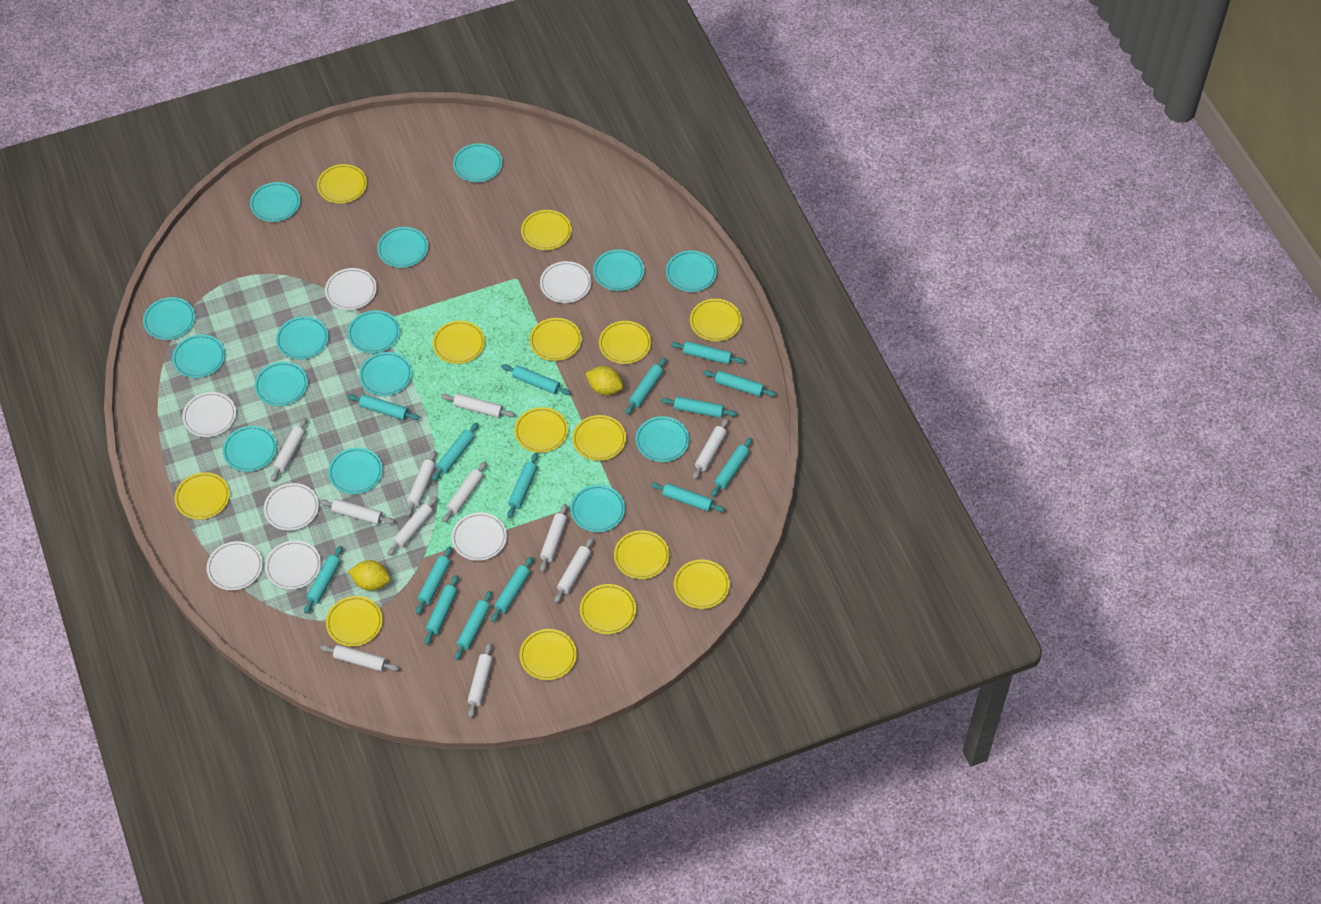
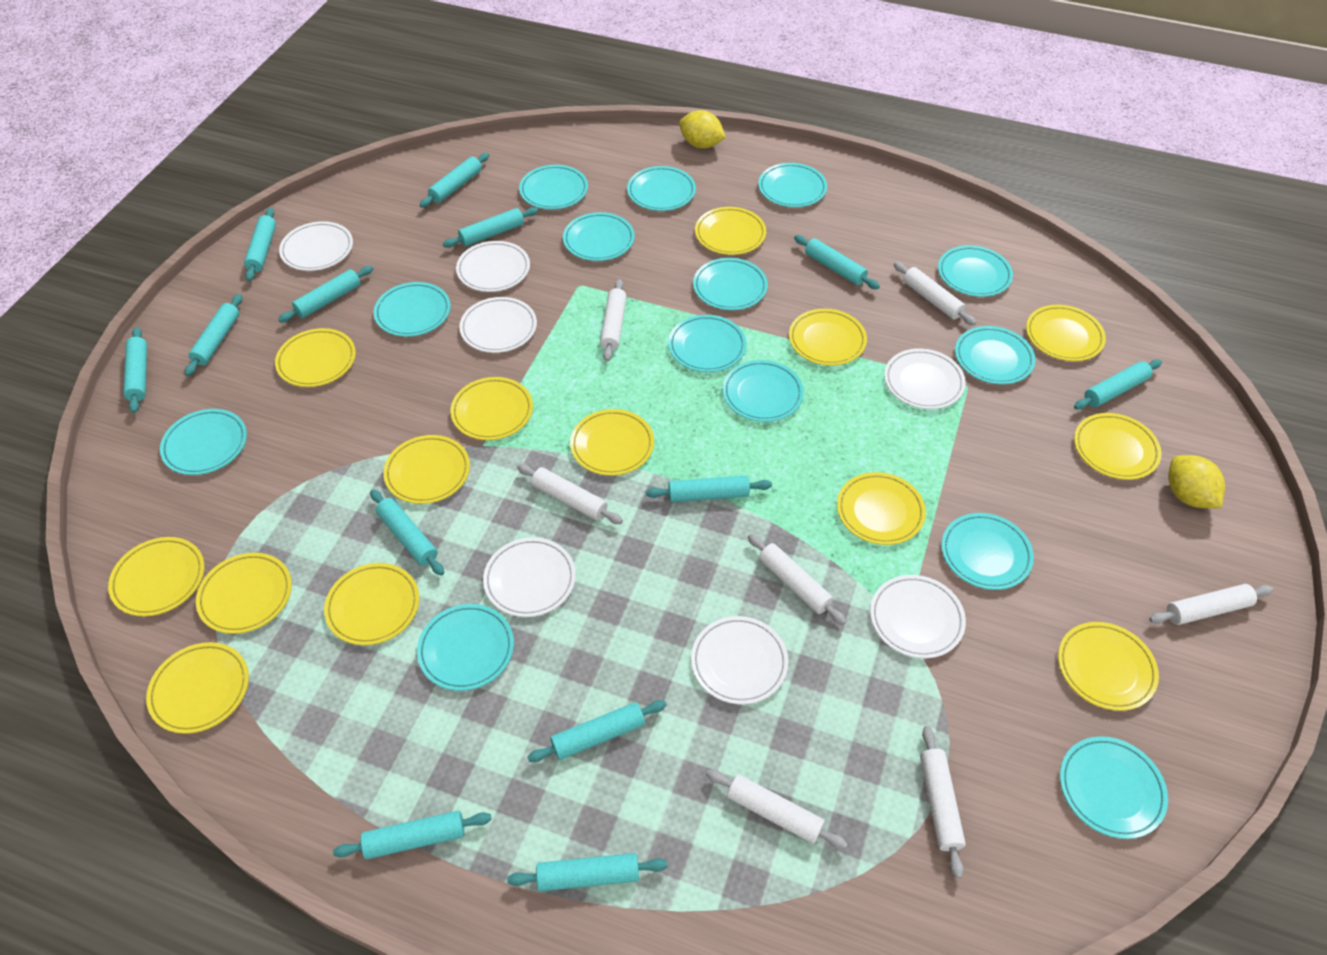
turquoise plate: [143,297,195,340] [172,334,225,378] [223,426,277,472] [250,182,300,222] [255,362,308,406] [276,316,329,360] [328,448,383,494] [348,310,400,353] [359,352,412,396] [377,227,428,268] [453,143,503,182] [570,485,625,532] [593,249,644,291] [636,416,689,462] [666,250,717,292] = 15 -> [160,409,247,475] [374,282,451,337] [417,604,514,691] [519,165,588,210] [563,212,635,261] [627,166,696,211] [668,315,746,372] [693,258,768,310] [723,360,804,422] [758,163,827,207] [938,245,1013,297] [941,513,1034,590] [955,326,1035,384] [1060,736,1168,839] = 14
turquoise rolling pin: [304,546,343,614] [348,394,420,420] [416,546,452,614] [424,575,458,645] [432,422,479,481] [455,591,492,660] [491,557,533,622] [502,364,571,395] [507,453,538,518] [626,357,666,415] [651,483,725,512] [661,396,737,418] [671,341,745,364] [703,370,776,397] [711,437,752,497] = 15 -> [123,327,147,413] [185,294,242,376] [244,208,276,281] [278,266,373,323] [333,811,492,859] [370,489,444,576] [420,153,489,207] [443,207,538,248] [507,853,668,891] [528,700,666,762] [646,476,772,502] [794,235,880,289] [1074,359,1162,410] = 13
white rolling pin: [271,418,307,482] [319,499,395,524] [320,645,399,671] [388,496,438,556] [406,450,436,517] [441,394,515,418] [443,461,487,522] [467,643,493,718] [540,503,567,572] [554,537,594,603] [693,418,729,480] = 11 -> [517,464,623,524] [600,279,626,361] [706,770,848,849] [748,534,846,625] [894,262,976,326] [920,726,966,878] [1149,584,1273,625] = 7

